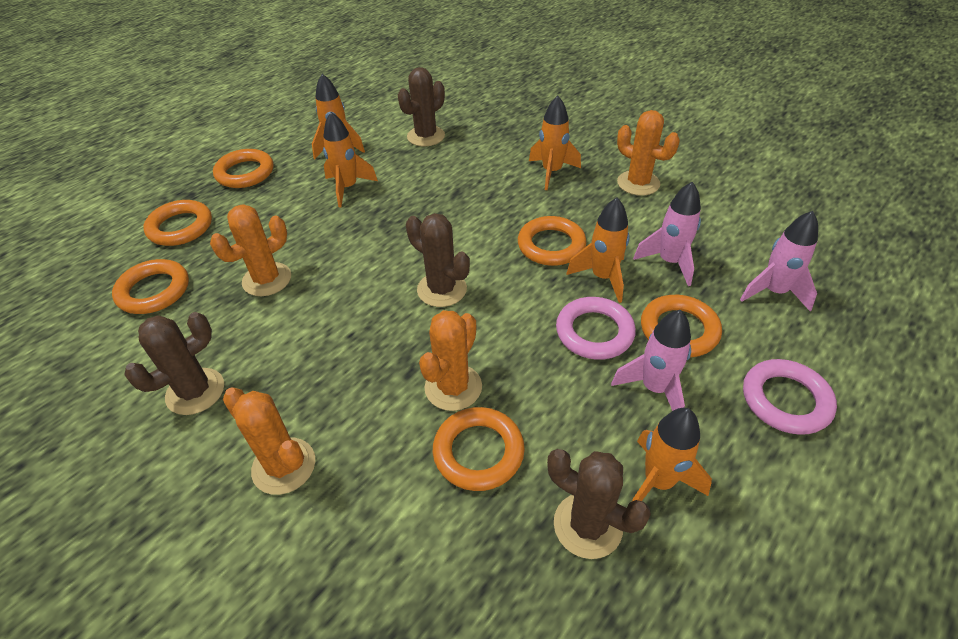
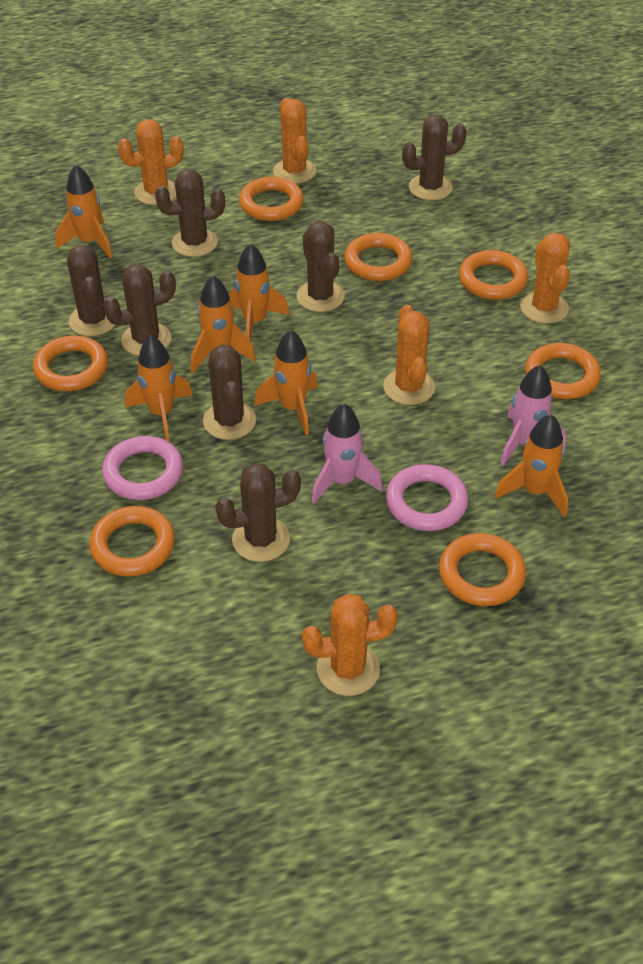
brown cactus: [124,312,224,415] [398,67,445,146] [406,213,470,307] [547,449,651,559] = 4 -> [67,245,115,336] [103,264,176,356] [155,169,225,257] [203,345,256,440] [216,463,301,562] [297,222,345,312] [402,115,467,200] = 7
orange cactus: [210,204,291,296] [223,387,315,495] [419,310,482,411] [617,110,680,196] = 4 -> [118,119,184,205] [273,98,316,184] [302,594,398,696] [383,305,435,405] [520,233,570,324] = 5
orange ring: [112,259,189,314] [143,200,212,246] [213,149,273,188] [433,407,525,491] [518,216,586,266] [641,295,722,357] = 6 -> [33,336,108,391] [90,506,175,577] [239,177,304,221] [344,233,412,281] [439,533,526,606] [459,250,528,300] [525,343,601,399] = 7
orange rocket: [312,74,365,159] [323,112,378,207] [529,96,581,190] [566,198,630,303] [632,408,712,501] = 5 -> [55,165,112,258] [125,335,193,441] [191,275,256,373] [228,243,290,341] [254,330,318,435] [495,414,568,517] = 6
pink rocket: [611,310,691,411] [633,182,701,286] [740,211,818,311] = 3 -> [312,404,383,504] [500,365,566,466] = 2

